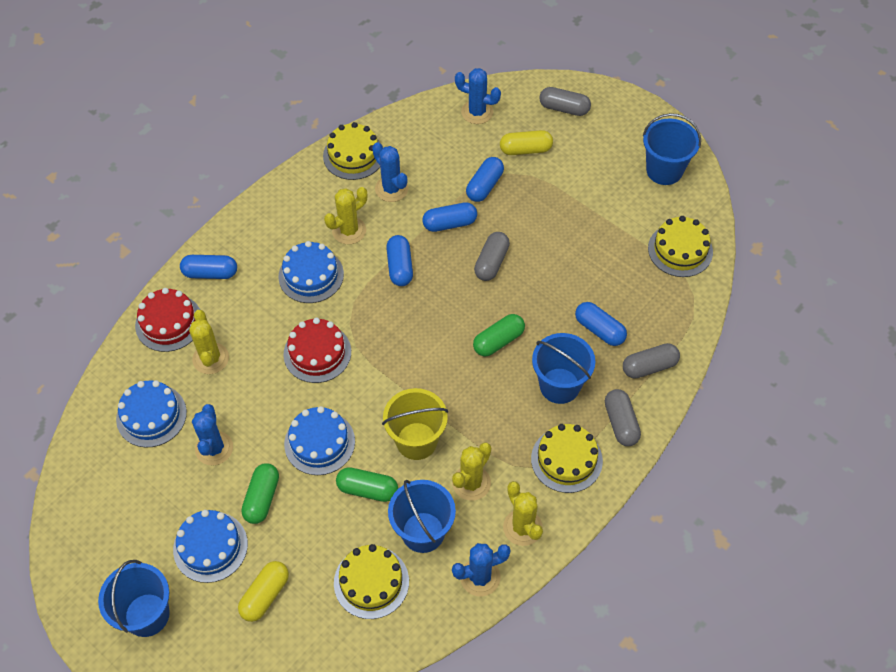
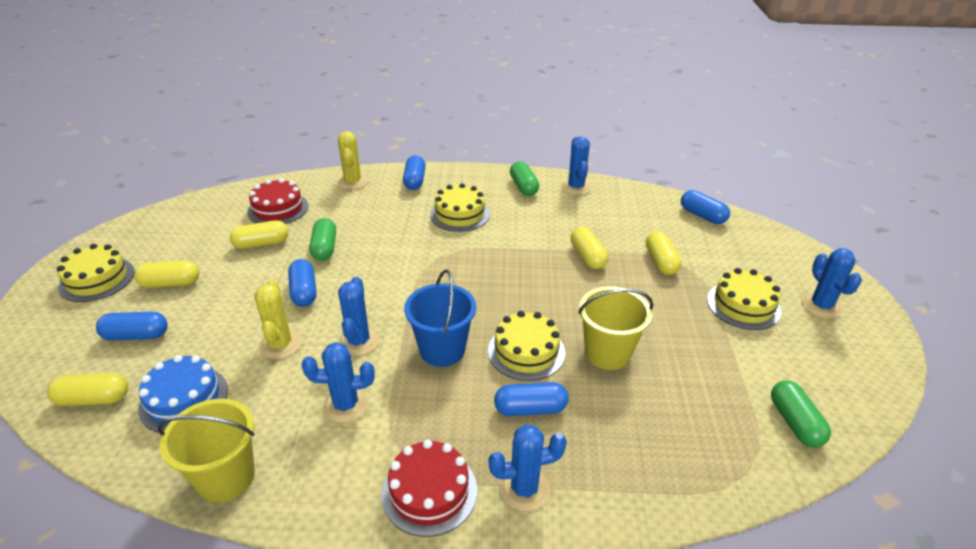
blue bucket: [98,560,170,637] [388,480,456,553] [532,333,595,404] [643,113,701,185] = 4 -> [404,270,476,367] = 1
blue cactus: [192,404,233,465] [372,142,408,202] [452,543,511,597] [455,68,501,124] = 4 -> [302,342,375,423] [338,277,379,356] [489,424,567,511] [561,136,591,195] [802,248,862,319] = 5
blue cake: [116,380,187,448] [173,510,248,583] [278,241,344,303] [284,406,355,475] = 4 -> [138,355,228,433] = 1
grey capsule: [474,232,510,281] [539,87,591,116] [605,389,641,446] [623,343,680,379] = 4 -> none = 0
yellow bucket: [382,388,448,460] = 1 -> [158,399,255,502] [578,286,653,370] = 2
yellow cactus: [189,310,229,374] [324,187,367,244] [452,443,491,501] [503,481,543,546] = 4 -> [254,279,302,359] [338,131,368,190] = 2
yellow capsule: [238,561,289,622] [500,130,553,155] = 2 -> [47,373,128,406] [134,260,199,288] [230,220,288,249] [571,227,608,269] [646,231,682,275] = 5

